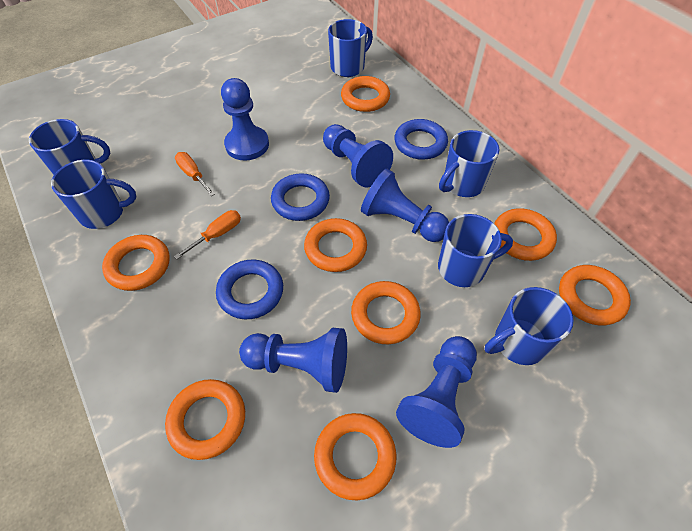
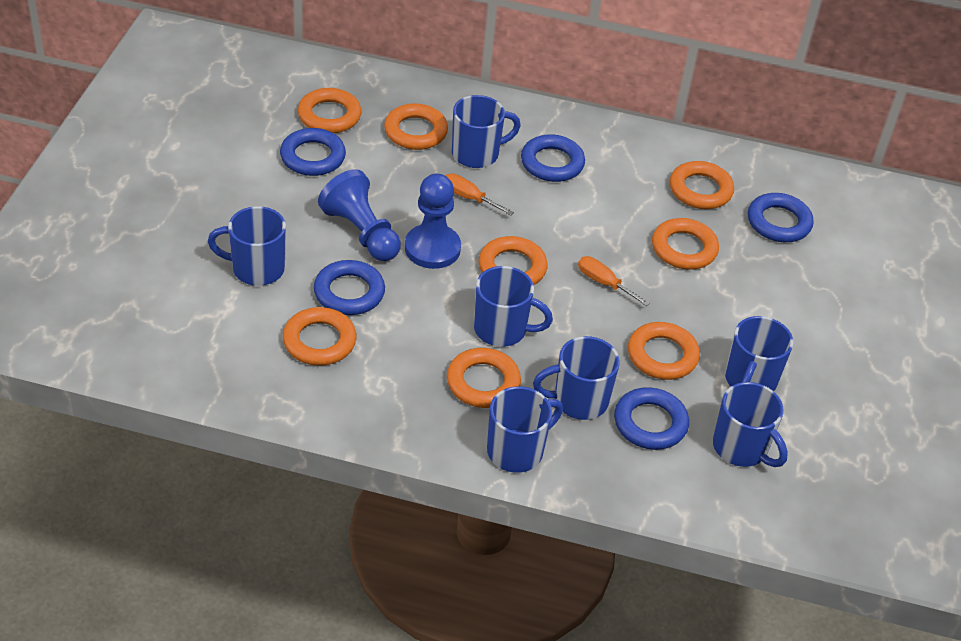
blue mug: [29,119,110,175] [51,160,136,229] [328,19,373,77] [438,214,513,287] [439,130,499,197] [485,287,574,365] = 6 -> [208,206,286,286] [452,95,521,168] [474,266,553,347] [487,386,563,473] [533,336,620,420] [713,382,788,467] [725,316,793,391] = 7
blue pawn: [221,78,269,161] [239,328,347,393] [323,124,393,188] [361,169,449,242] [396,336,477,448] = 5 -> [318,169,401,261] [405,174,461,269] = 2
blue ring: [216,259,283,319] [271,173,330,221] [395,119,448,160] = 3 -> [280,128,346,176] [314,260,385,315] [521,134,585,182] [614,387,689,450] [748,193,814,242] = 5

